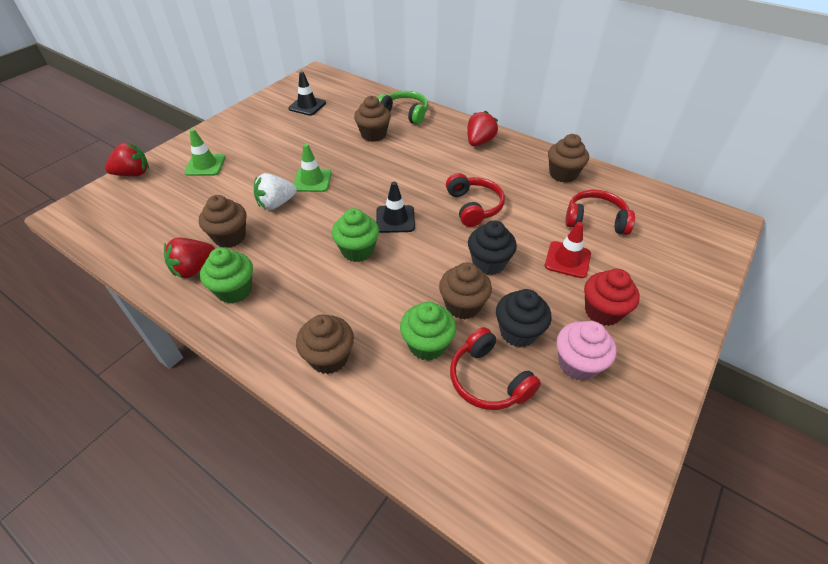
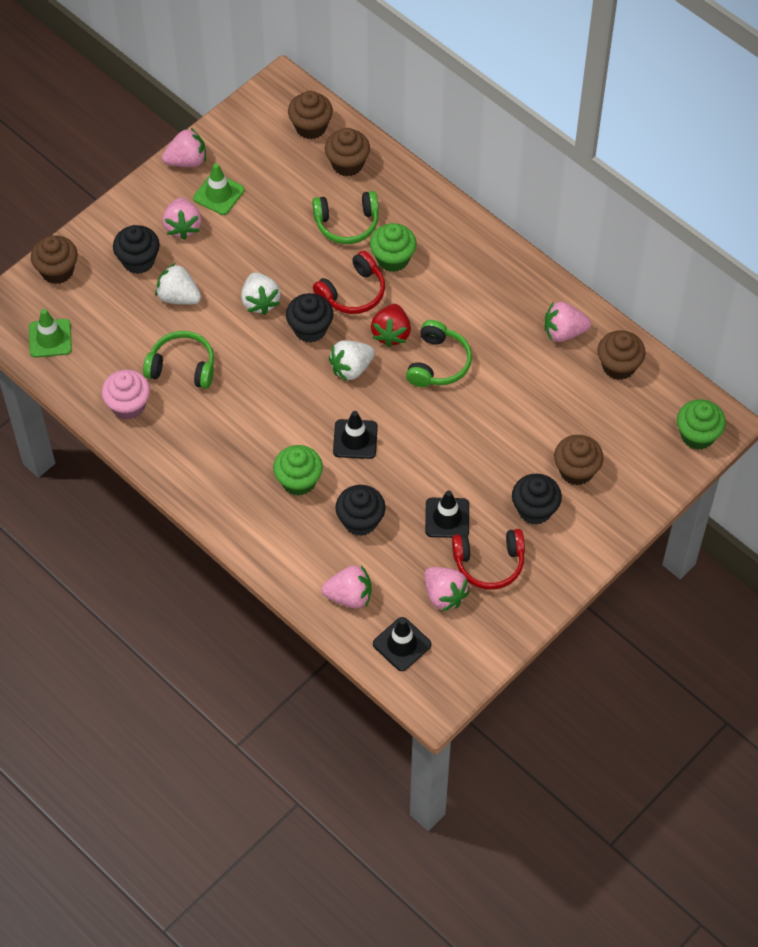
black cupcake: [468,220,517,275] [496,289,552,347] = 2 -> [113,225,160,274] [286,293,333,343] [335,485,386,536] [512,474,562,525] = 4
black traffic cone: [288,72,326,116] [376,182,415,233] = 2 -> [333,411,378,459] [373,617,431,671] [425,491,469,538] = 3
green headphones: [378,91,428,125] = 1 -> [143,331,214,389] [312,191,379,244] [406,320,472,387] = 3
pink strawberry: none = 0 -> [162,128,206,167] [162,198,202,240] [322,565,372,608] [424,567,470,612] [545,302,591,342] = 5
red cupcake: [584,269,640,326] = 1 -> none = 0
red headphones: [446,173,505,227] [450,327,541,410] [565,190,635,235] = 3 -> [313,251,385,314] [452,529,525,590] = 2
red strawberry: [105,143,149,176] [164,238,215,278] [467,111,498,146] = 3 -> [371,304,411,348] = 1
red traffic cone: [545,222,591,278] = 1 -> none = 0
white strawberry: [254,173,297,210] = 1 -> [155,263,201,305] [241,272,281,315] [329,340,375,381] = 3

